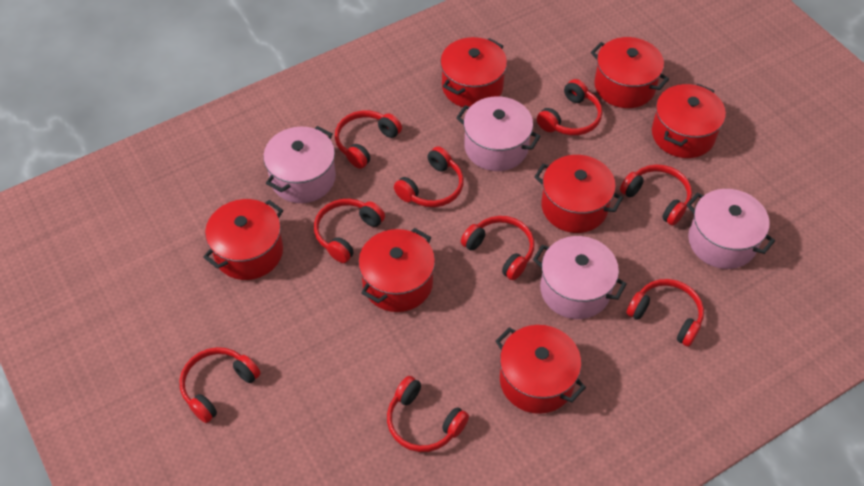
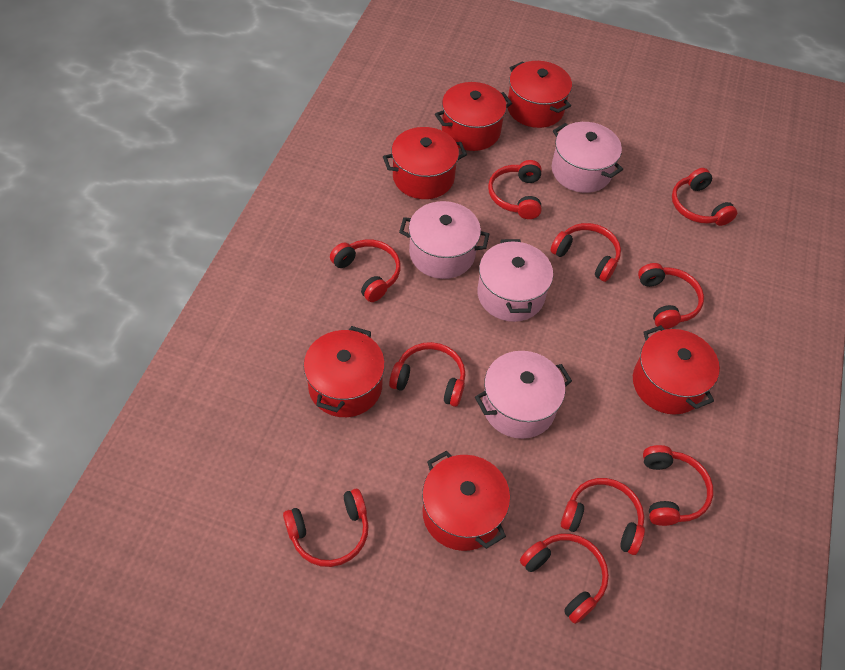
red headphones: [179,347,261,423] [314,199,385,263] [335,110,402,169] [387,376,469,452] [394,146,464,207] [461,216,534,280] [537,79,602,135] [620,165,692,226] [626,279,704,347] = 9 -> [283,489,369,567] [330,239,401,302] [389,342,466,407] [488,160,541,219] [520,534,609,624] [550,223,621,282] [561,478,645,555] [638,263,704,329] [643,445,713,526] [672,168,737,226] = 10
red pot: [203,199,283,280] [358,228,435,312] [440,37,507,107] [495,325,586,414] [534,155,623,233] [591,37,669,108] [652,84,726,158] = 7 -> [303,326,385,417] [383,127,467,199] [422,451,510,551] [435,82,512,151] [507,61,572,128] [633,325,720,415] = 6

